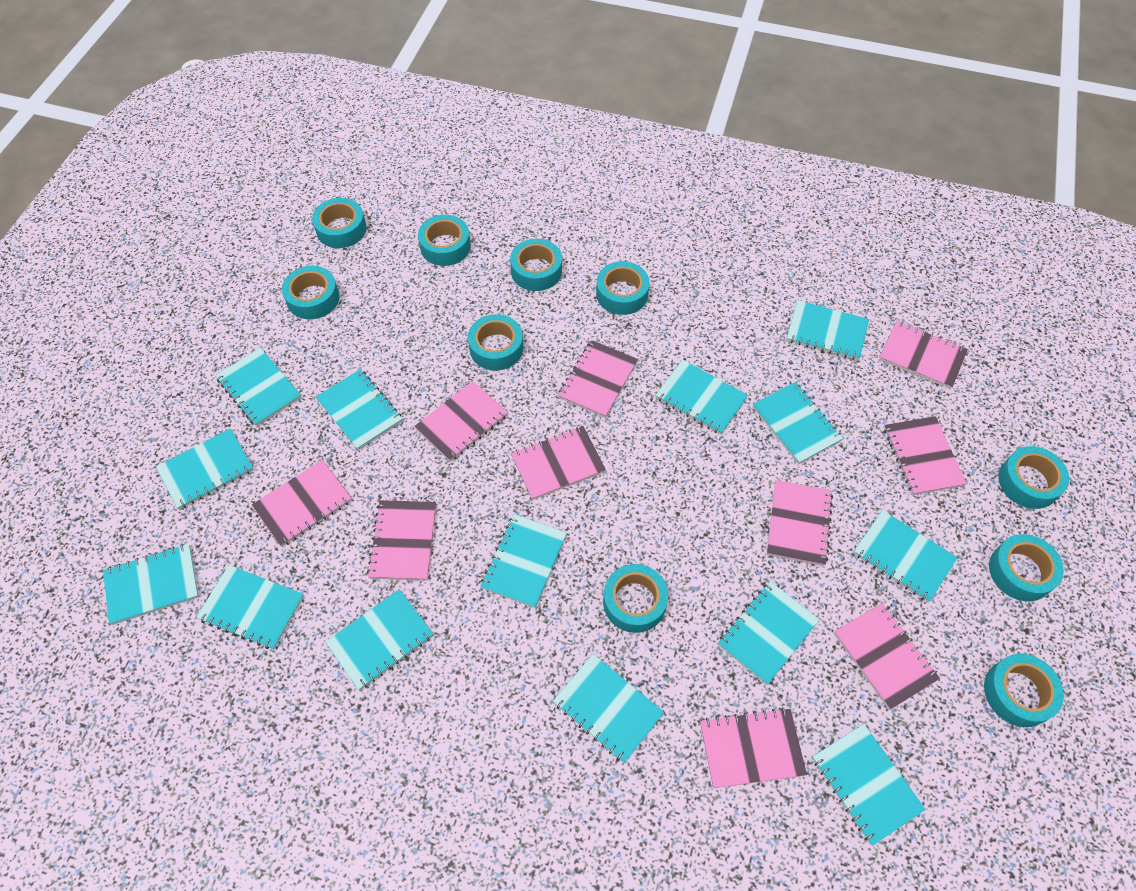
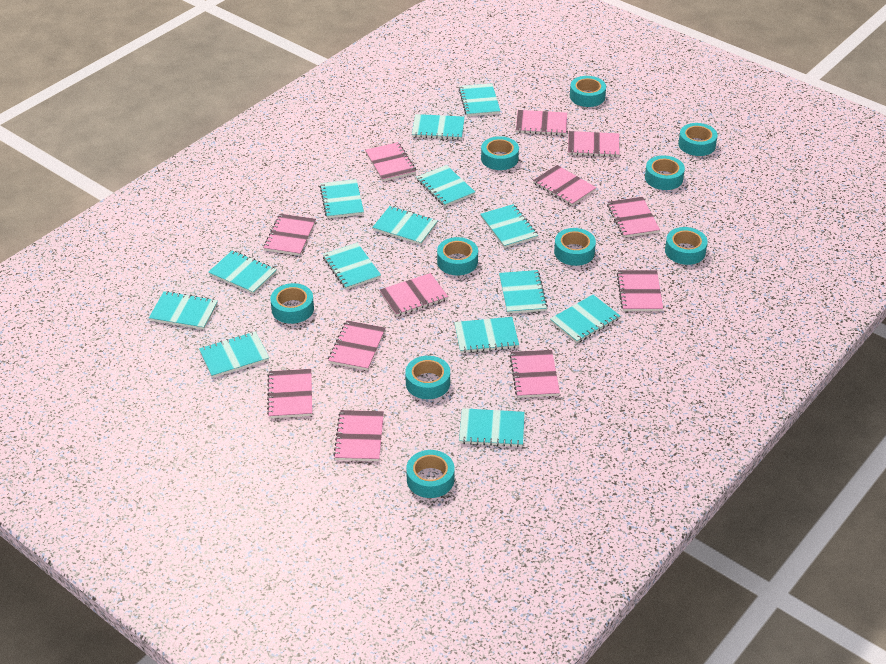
pink notebook: [252,460,352,547] [367,500,436,581] [414,381,508,462] [511,426,606,500] [558,340,638,418] [700,708,807,788] [767,480,833,566] [834,603,940,710] [879,321,968,389] [884,416,967,495] = 10 -> [264,214,316,256] [267,369,312,418] [328,320,385,370] [333,410,384,461] [365,142,416,181] [379,273,448,316] [510,350,560,398] [516,110,567,135] [533,165,596,206] [568,131,620,157] [607,197,660,238] [617,270,663,311] = 12

